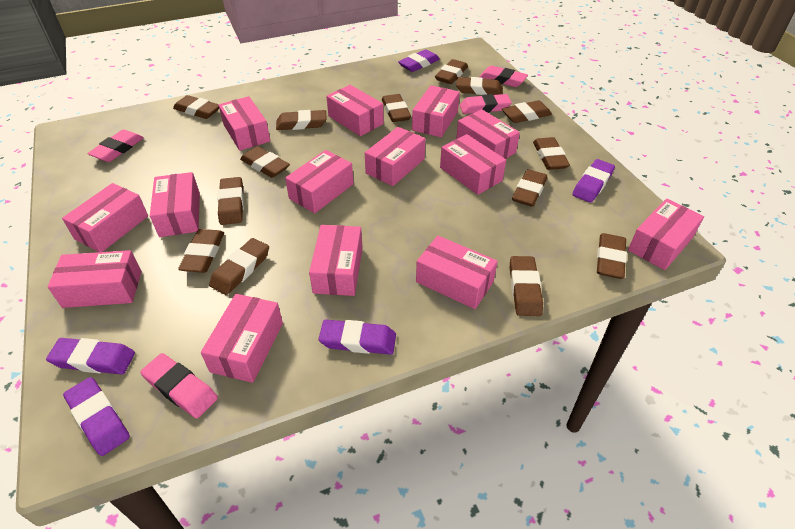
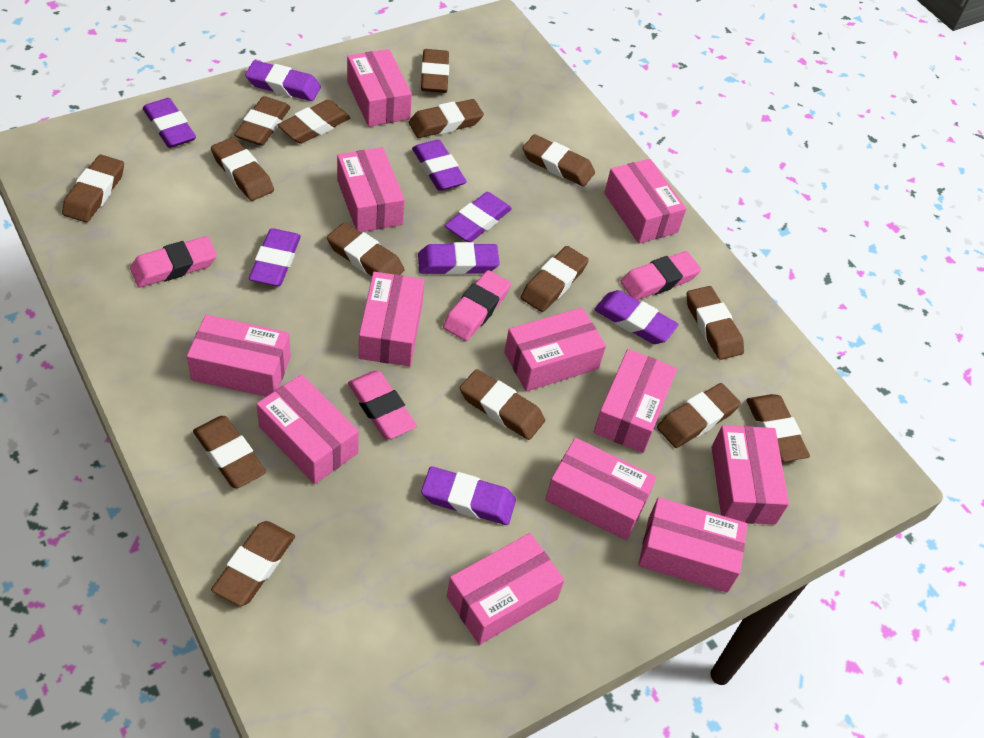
brown eraser: [173,95,219,119] [178,229,224,273] [209,238,269,295] [218,177,244,225] [240,146,290,178] [276,110,327,130] [382,94,411,122] [435,59,468,84] [456,77,503,95] [502,100,552,123] [510,256,543,316] [512,169,547,207] [533,137,570,170] [597,233,627,279] = 14 -> [62,155,124,222] [193,416,266,488] [211,137,274,201] [211,521,295,606] [234,96,291,146] [278,100,351,144] [327,222,404,276] [409,99,484,138] [421,49,449,93] [460,369,545,440] [521,246,589,312] [523,134,595,187] [657,383,741,448] [687,286,744,360] [746,394,810,462] = 15
pink box: [48,250,141,308] [62,183,148,252] [150,172,200,237] [201,294,283,383] [218,96,270,151] [285,150,354,213] [309,225,363,296] [326,85,384,136] [365,127,425,186] [412,85,460,137] [416,236,498,309] [440,134,506,195] [456,109,520,159] [628,199,704,270] = 14 -> [187,315,291,397] [256,374,359,484] [337,147,405,232] [347,49,412,127] [359,272,425,366] [447,533,564,645] [504,308,606,391] [545,438,657,540] [593,349,677,453] [604,159,686,243] [638,497,748,593] [712,425,789,524] = 12
purple eraser: [46,338,135,374] [63,377,130,456] [319,319,396,355] [398,49,440,72] [572,159,615,203] = 5 -> [143,98,196,148] [245,60,321,101] [249,228,301,286] [412,140,467,191] [418,242,500,275] [421,466,516,525] [444,192,512,242] [594,290,679,344] = 8

